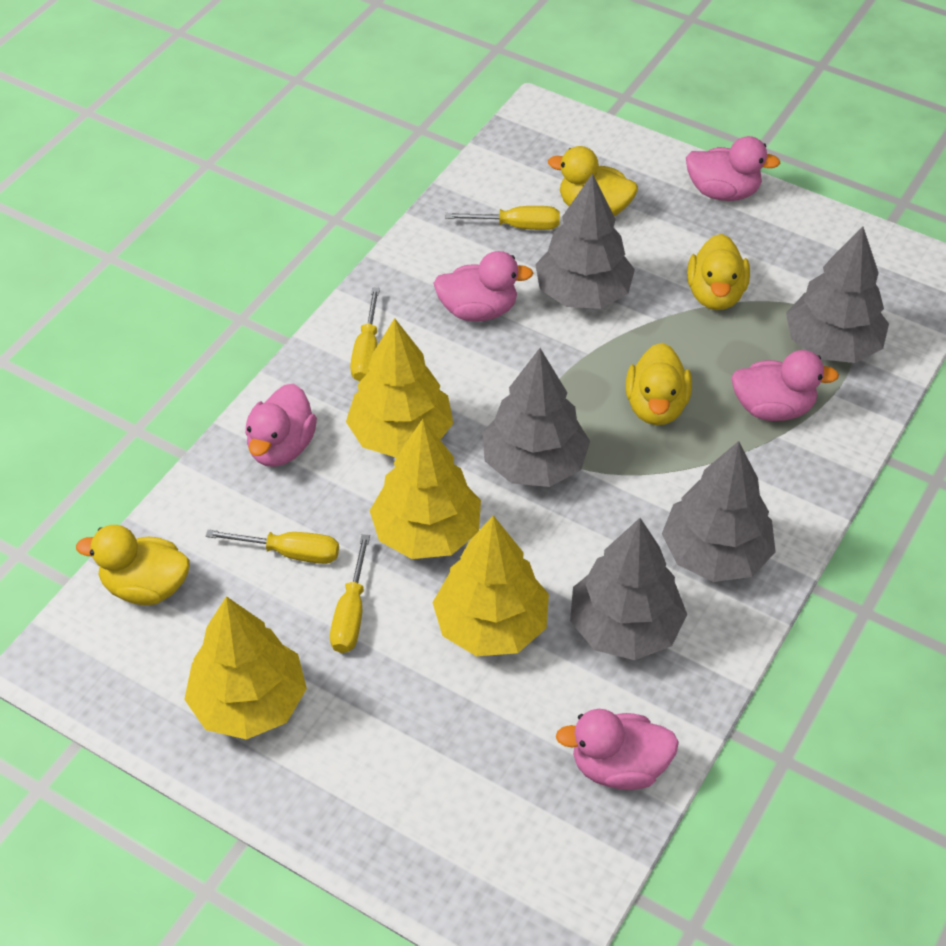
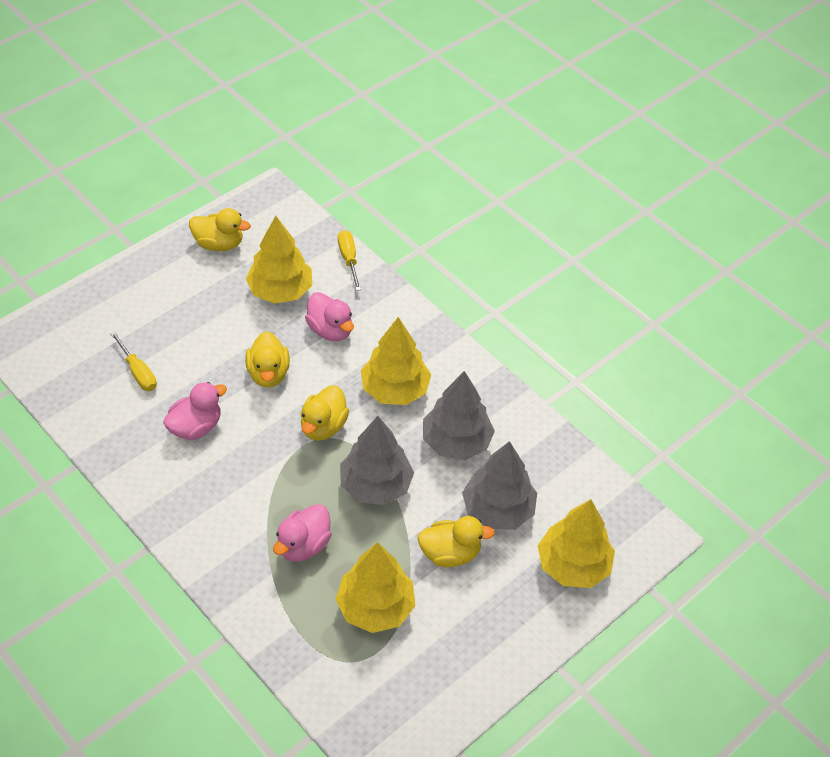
grey tree: [482,348,590,487] [535,174,635,309] [570,518,687,660] [662,441,776,582] [786,226,889,363] = 5 -> [340,416,414,505] [423,371,495,460] [462,441,537,529] = 3
pink duck: [245,383,317,467] [433,251,533,321] [556,709,679,790] [686,136,780,201] [731,350,839,421] = 5 -> [163,382,227,440] [273,504,332,562] [305,292,354,341] = 3
yellow screwdriver: [205,530,339,564] [330,534,370,653] [350,287,380,382] [445,206,560,230] = 4 -> [110,331,157,391] [338,230,361,291] = 2

